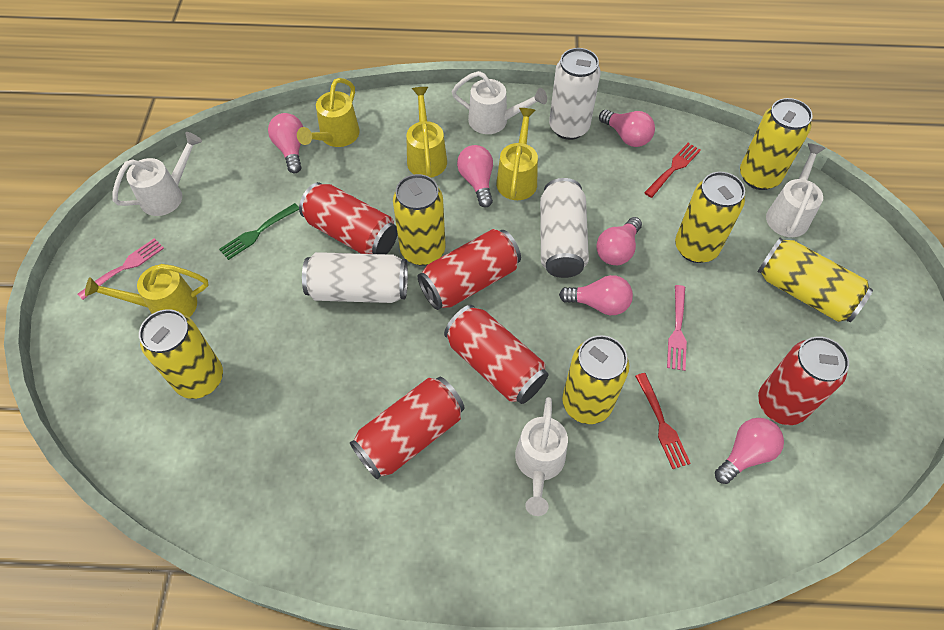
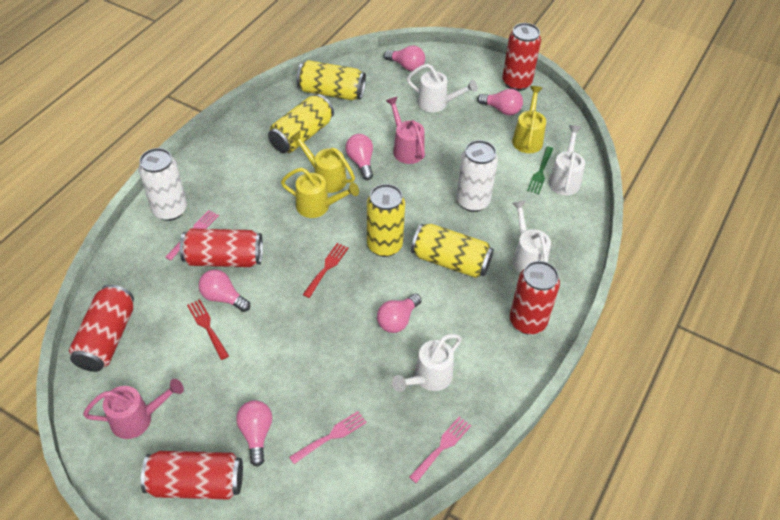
pink fork: [78,238,164,300] [667,285,687,371] = 2 -> [165,210,219,260] [289,411,367,464] [409,417,471,483] = 3
pink watering can: none = 0 -> [83,379,184,439] [386,97,425,164] = 2
white can: [302,252,408,303] [540,178,589,278] [549,48,601,140] = 3 -> [139,148,187,221] [456,140,498,212] = 2
yellow can: [139,309,223,399] [393,174,446,266] [562,335,629,424] [675,172,745,263] [740,98,813,190] [757,238,873,322] = 6 -> [268,94,334,153] [297,60,366,100] [367,184,405,257] [411,223,494,278] = 4
yellow watering can: [85,264,209,317] [297,78,360,147] [406,87,447,178] [496,108,538,200] = 4 -> [281,168,359,218] [290,131,355,193] [512,86,546,153] = 3

